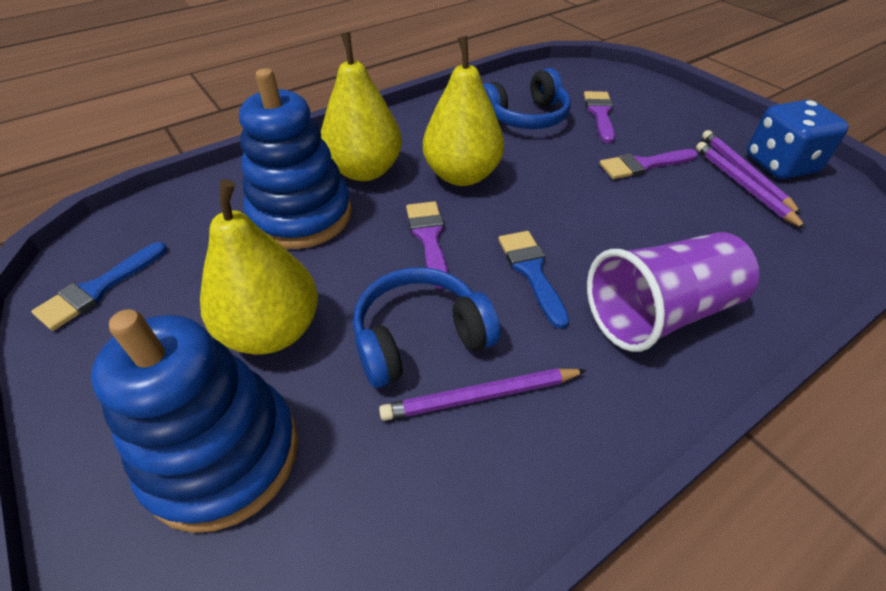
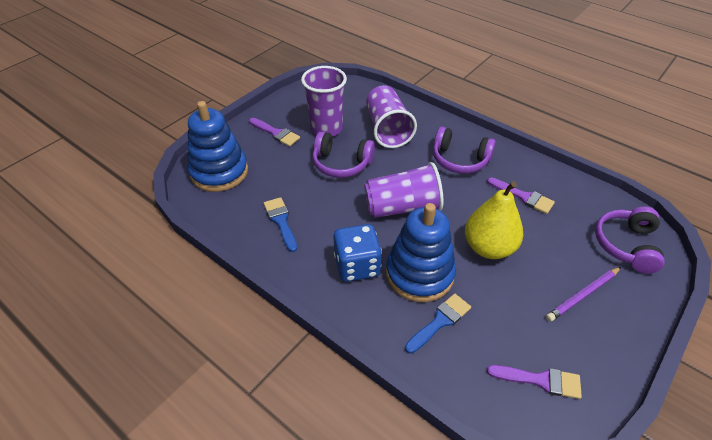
blue headphones: [353,267,501,388] [483,68,571,129] = 2 -> none = 0
purple cup: [587,232,759,352] = 1 -> [301,66,347,137] [364,162,443,218] [366,85,417,148] = 3
purple headphones: none = 0 -> [313,131,375,178] [433,127,496,174] [595,206,665,274] = 3
purple pencil: [379,368,587,421] [696,142,807,229] [702,130,802,215] = 3 -> [546,267,621,322] = 1
yellow pear: [200,179,318,355] [321,32,402,181] [423,36,504,186] = 3 -> [465,181,523,259] = 1

